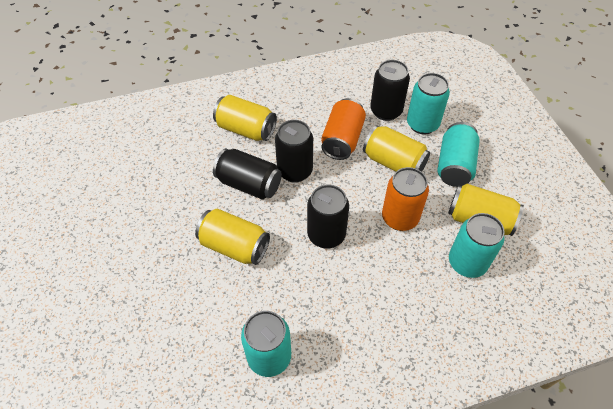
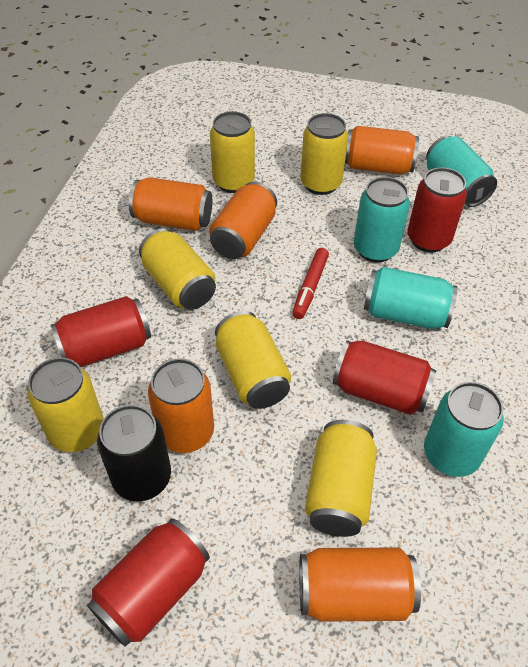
black can: [213,148,282,199] [275,120,313,183] [307,184,349,249] [370,60,410,121] = 4 -> [97,405,171,502] = 1
orange can: [321,98,366,160] [382,167,429,231] = 2 -> [129,177,212,231] [148,358,214,453] [209,181,277,259] [299,548,421,622] [345,126,419,175] = 5
red can: none = 0 -> [50,296,151,367] [87,518,210,647] [333,340,436,415] [407,167,467,253] = 4
red marker: none = 0 -> [292,248,329,319] = 1
yellow can: [195,209,270,265] [213,95,277,141] [363,125,430,172] [448,184,524,236] = 4 -> [27,357,104,452] [139,228,216,310] [210,111,255,193] [215,311,291,409] [300,113,348,195] [305,420,377,537] = 6

